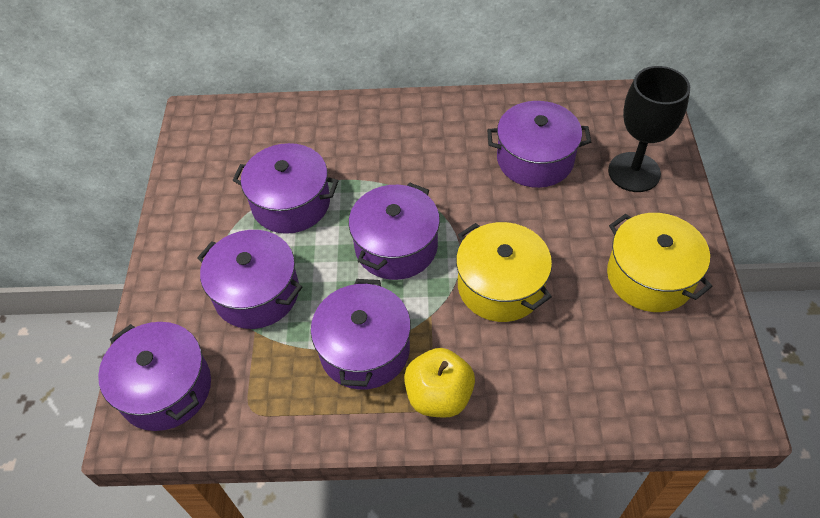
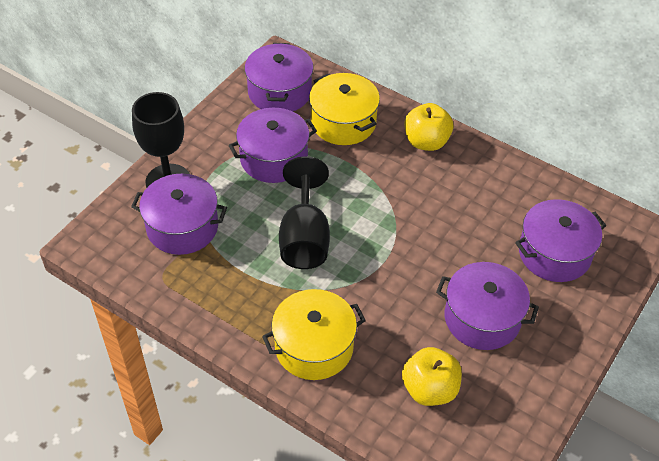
black goblet: [608,66,690,192] = 1 -> [132,92,190,188] [279,156,330,269] = 2
purple pot: [98,322,211,431] [197,230,302,329] [232,143,339,234] [311,279,411,390] [349,183,440,280] [487,101,591,188] = 6 -> [131,174,227,255] [229,108,317,183] [245,43,314,111] [436,262,539,350] [515,199,606,282] = 5
yellow apple: [404,348,475,418] = 1 -> [402,347,462,406] [404,103,454,151] = 2

